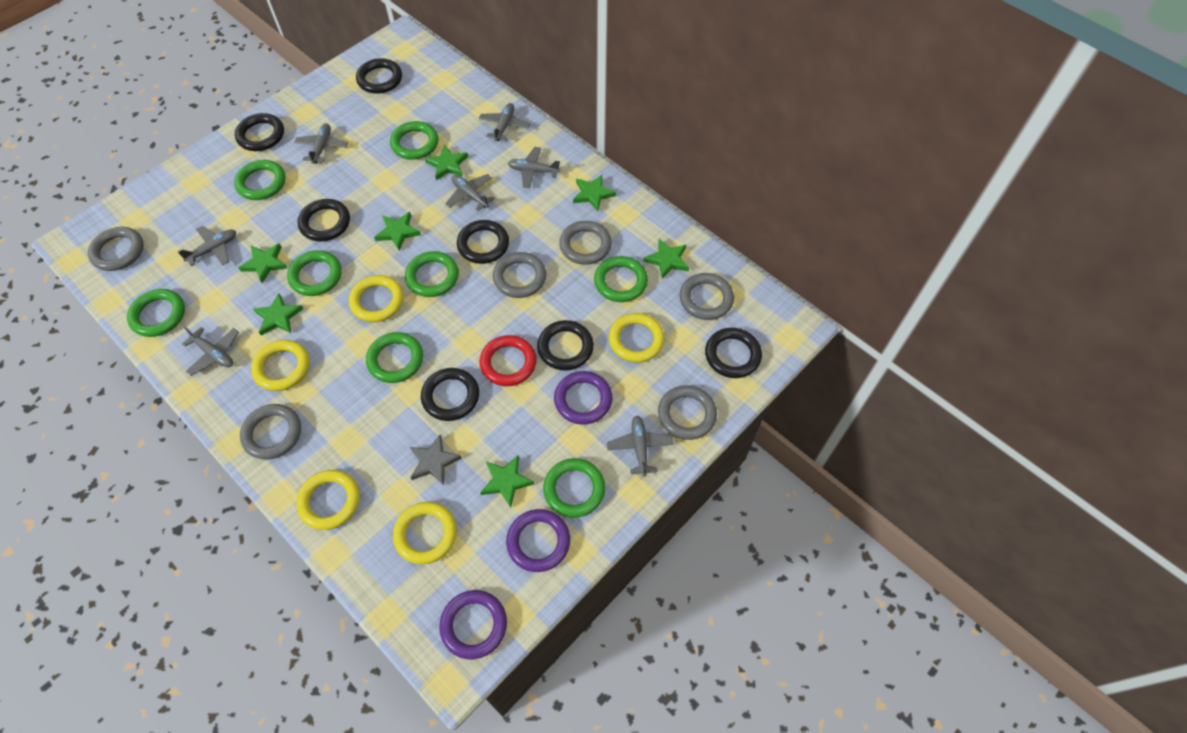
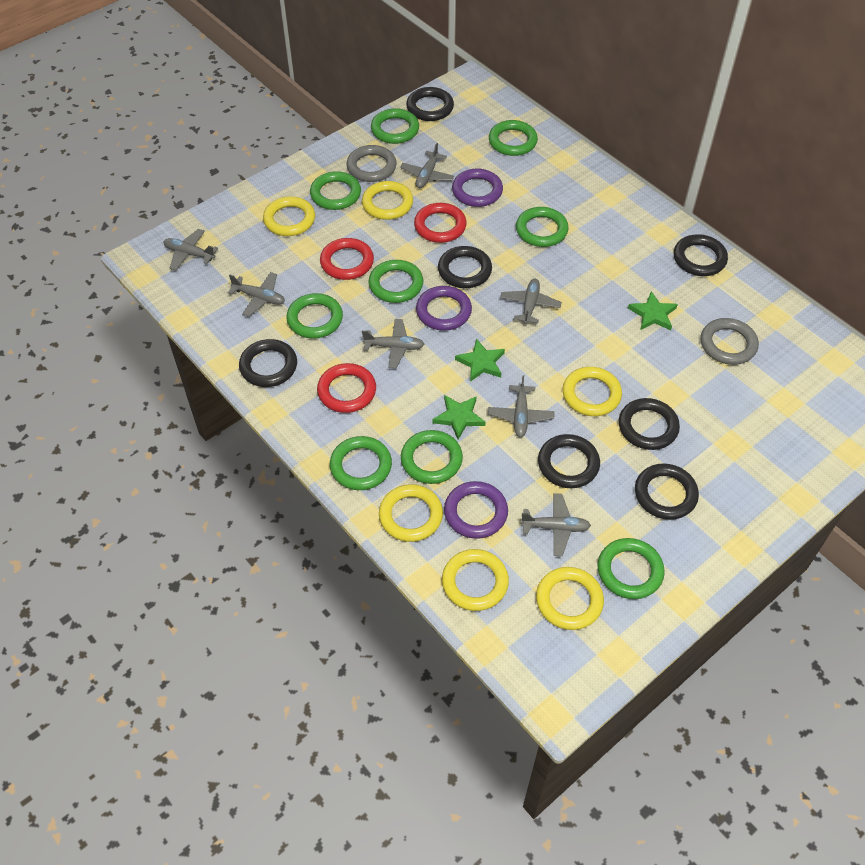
green ring: [127,289,185,337] [234,160,286,200] [287,250,342,296] [366,332,423,383] [390,121,438,160] [405,251,459,297] [543,458,605,518] [594,256,648,302] = 8 -> [286,293,343,339] [310,171,361,210] [330,436,392,490] [368,260,423,303] [371,108,419,144] [401,430,463,484] [489,120,538,156] [516,207,569,247] [598,538,665,599] = 9
green star: [239,243,287,283] [253,293,303,336] [374,212,421,251] [425,144,468,180] [480,455,534,507] [573,175,616,211] [644,239,689,279] = 7 -> [433,395,486,440] [455,338,505,382] [628,291,678,330] = 3
grey ring: [88,227,144,271] [240,404,301,460] [493,252,546,298] [559,221,612,265] [658,385,717,440] [680,273,734,320] = 6 -> [347,145,397,182] [701,318,759,365] = 2
grey star: [410,435,462,485] = 1 -> none = 0
red ring: [479,335,537,386] = 1 -> [317,363,376,413] [320,238,374,280] [414,203,467,243] = 3
yellow ring: [251,340,310,391] [296,470,360,530] [349,275,404,322] [393,502,457,564] [609,313,665,363] = 5 -> [263,196,315,236] [362,181,413,220] [379,484,443,542] [442,549,509,611] [536,567,604,630] [562,367,622,416] = 6

